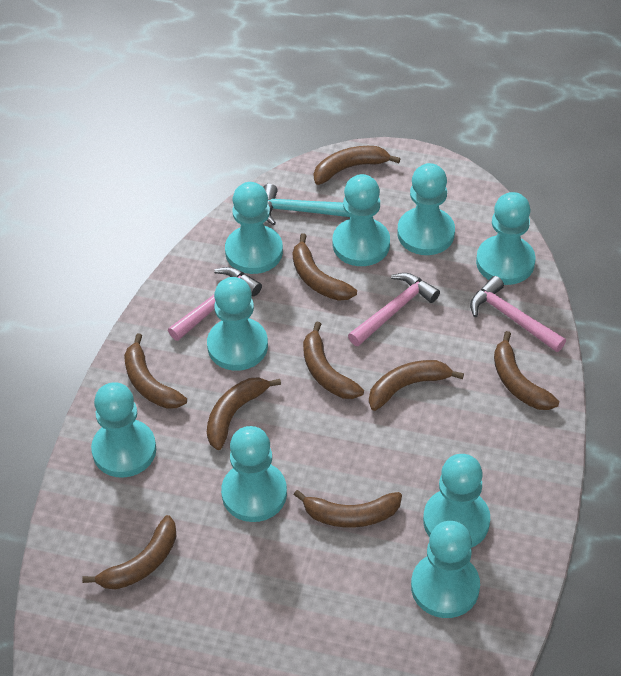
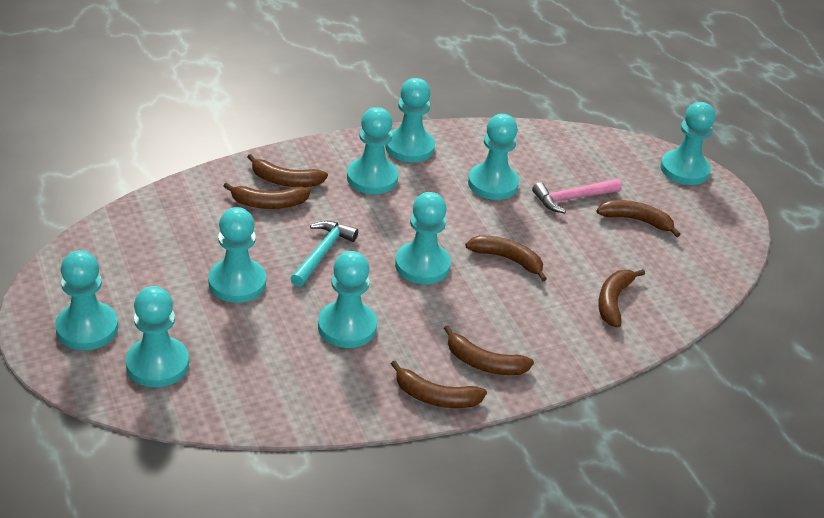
brown banana: [82,515,177,589] [124,333,187,409] [207,377,281,450] [293,233,357,301] [294,490,402,528] [303,322,364,399] [314,146,401,185] [369,360,464,411] [494,331,559,410] = 9 -> [223,182,311,209] [247,154,328,187] [391,361,487,408] [444,325,534,375] [465,236,547,282] [596,200,681,237] [598,269,645,327] = 7
pink hammer: [168,267,262,341] [348,273,440,346] [470,276,566,352] = 3 -> [532,179,622,213] = 1

